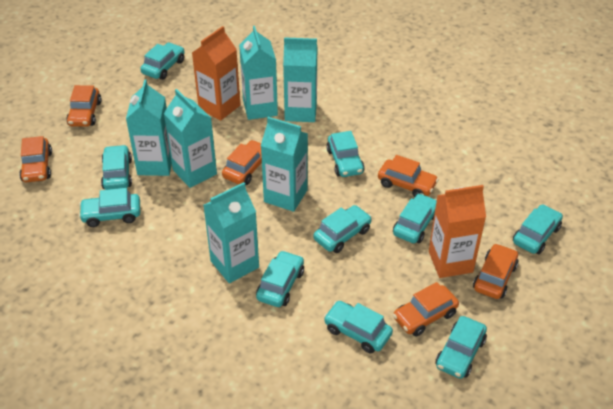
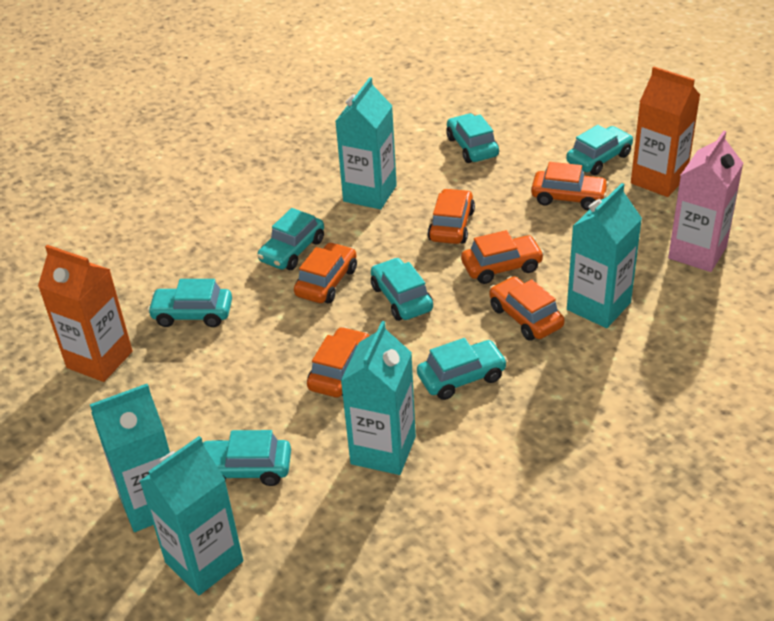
pink carton: none = 0 -> [668,131,743,272] = 1
turquoise car: [79,188,140,227] [101,145,132,190] [140,42,185,80] [256,250,304,307] [313,205,372,253] [324,301,393,353] [326,131,365,177] [393,193,437,243] [435,316,487,379] [513,204,563,254] = 10 -> [147,279,232,327] [203,430,291,486] [257,208,324,270] [371,258,433,321] [417,338,508,400] [446,113,499,163] [566,125,633,175] = 7
turquoise carton: [126,80,172,176] [164,89,217,188] [203,182,259,283] [239,26,278,120] [261,117,308,212] [283,37,317,122] = 6 -> [90,384,170,532] [140,436,243,595] [335,77,397,209] [341,321,416,475] [567,183,642,328] = 5

